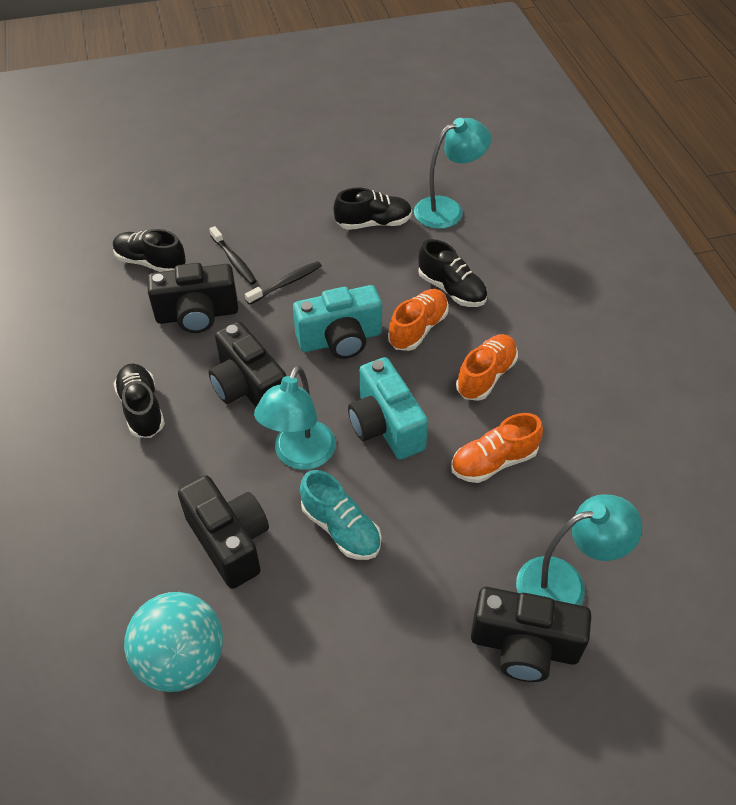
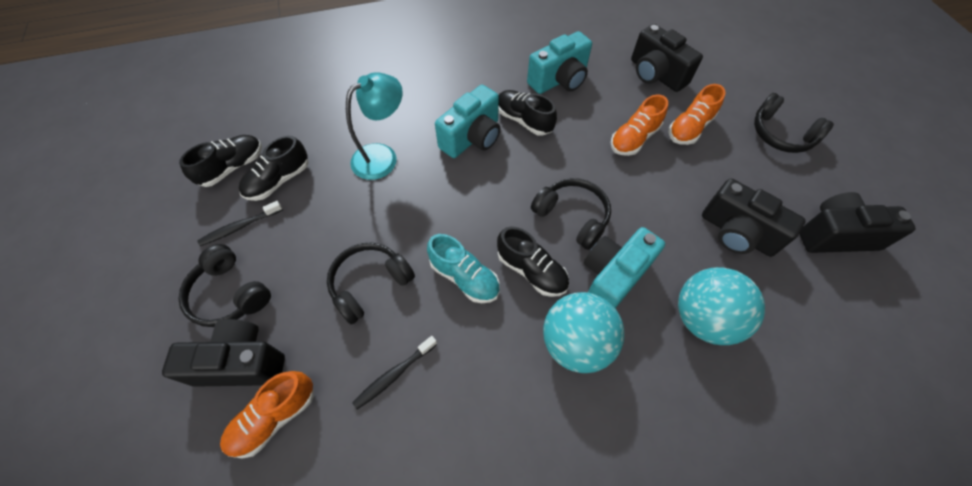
black headphones: none = 0 -> [178,244,271,327] [327,243,415,324] [531,178,611,250] [754,93,834,153] = 4
turquoise ball: [124,592,223,692] = 1 -> [543,292,624,373] [678,267,765,345] = 2
turquoise camera: [293,285,382,359] [348,357,428,459] = 2 -> [435,85,500,158] [527,31,592,94] [584,227,665,309] = 3
turquoise lamp: [254,366,336,470] [414,118,491,229] [516,494,642,605] = 3 -> [346,72,403,180] = 1

